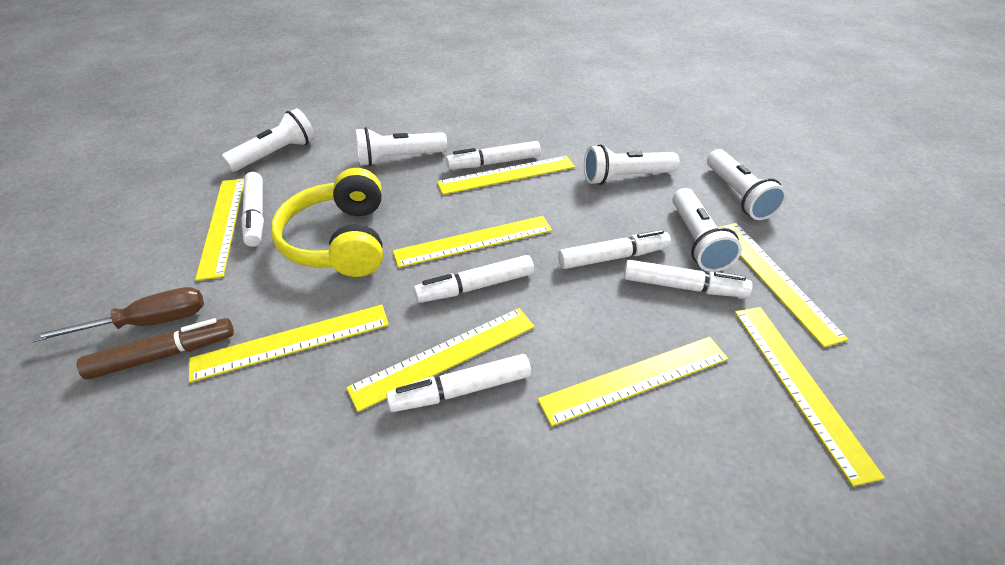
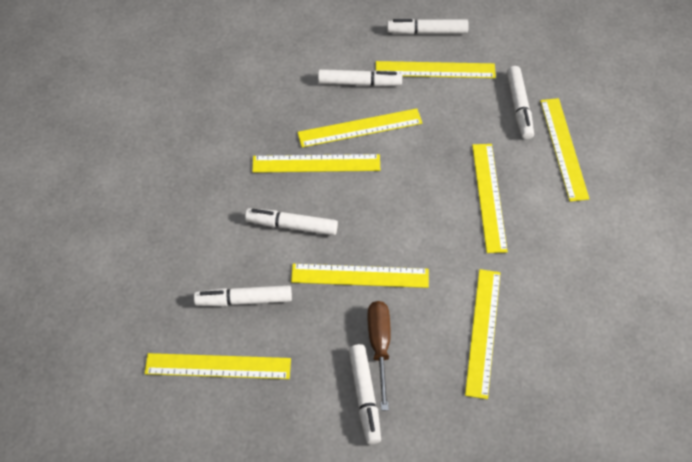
brown marker: [77,318,234,379] = 1 -> none = 0
white flashlight: [222,108,315,172] [355,127,447,166] [584,144,679,185] [672,188,742,272] [707,149,787,220] = 5 -> none = 0
yellow headphones: [271,168,383,277] = 1 -> none = 0

